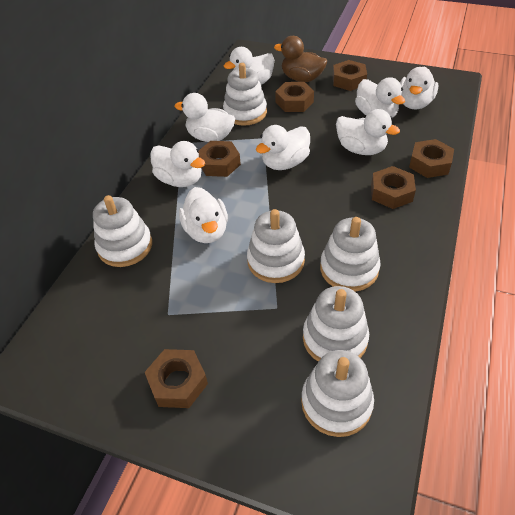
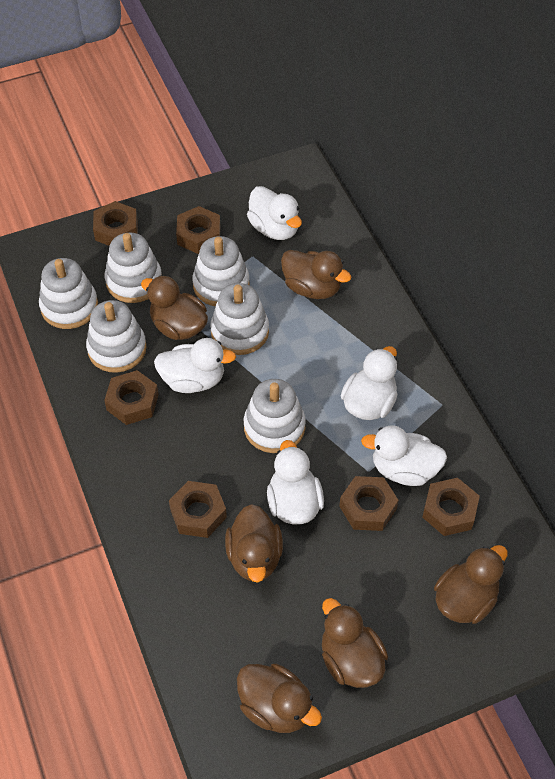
brown duck: [274,36,327,82] = 1 -> [141,275,208,340] [225,504,283,583] [237,664,322,733] [281,250,351,299] [322,598,388,688] [434,545,507,624] = 6
white duck: [150,141,205,187] [175,93,235,142] [179,187,228,243] [224,47,274,85] [256,125,310,170] [336,109,400,155] [355,77,405,118] [400,67,439,109] = 8 -> [154,338,236,393] [247,186,302,240] [267,440,324,524] [341,346,397,420] [361,425,447,486] = 5

